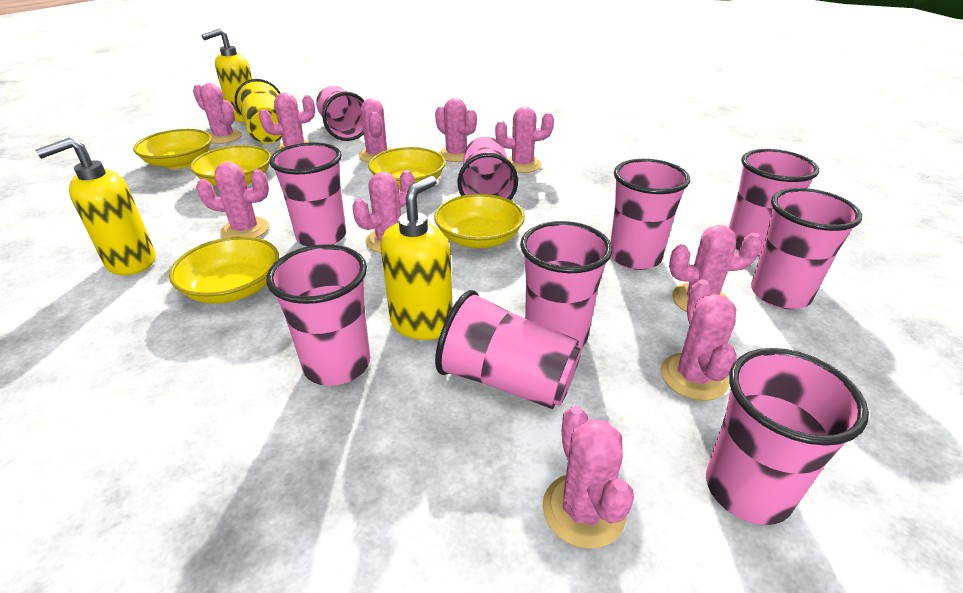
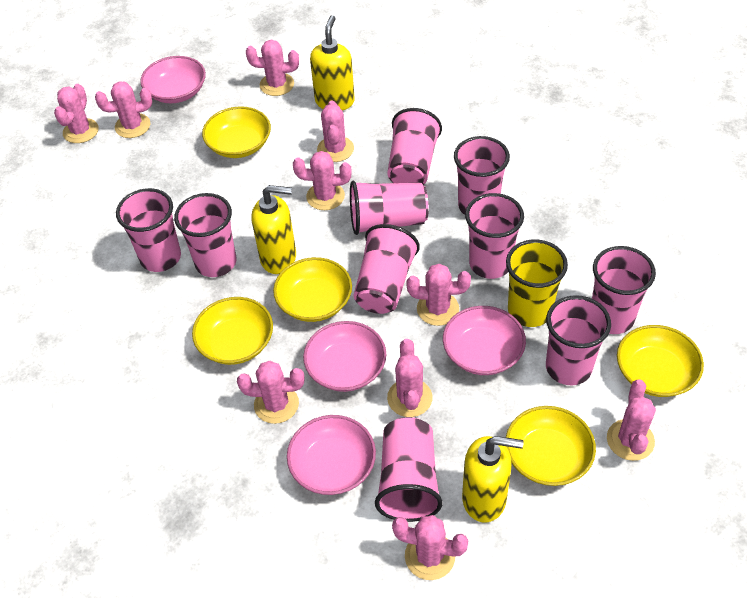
pink bowl: none = 0 -> [140,56,206,103] [287,415,376,495] [303,321,386,392] [443,306,526,375] = 4

